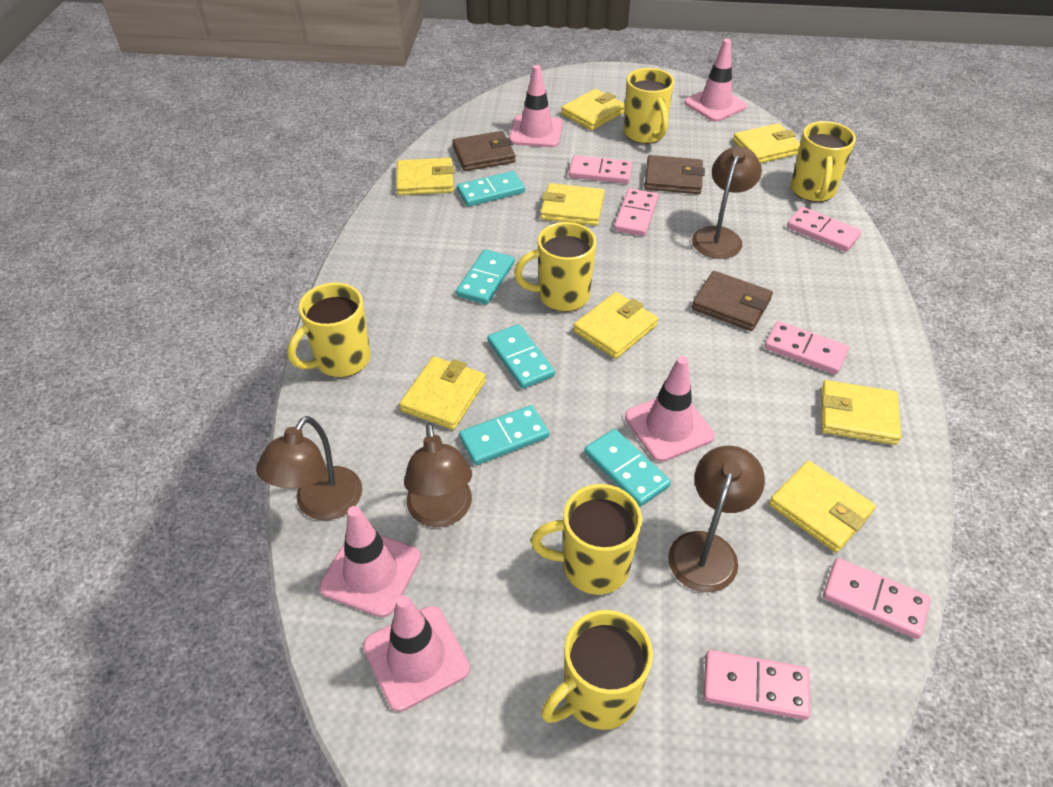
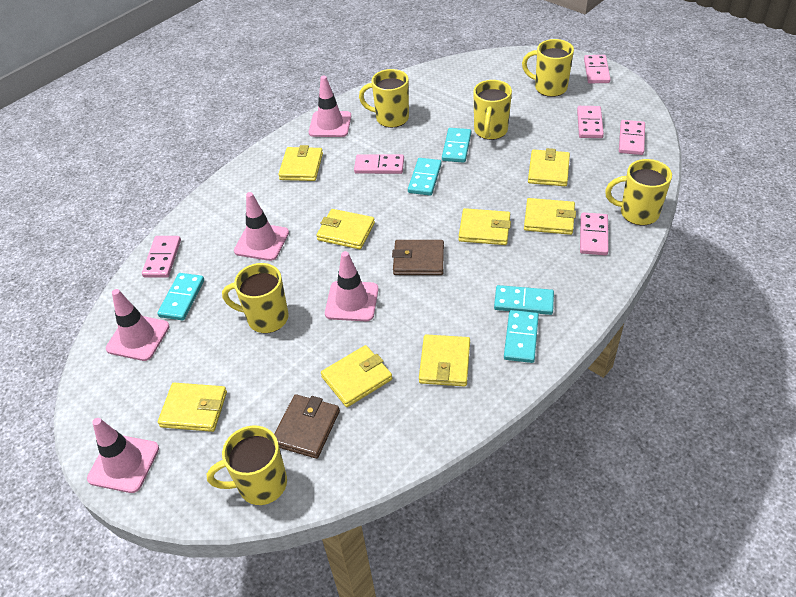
brown lamp: [256,416,362,520] [404,423,472,527] [668,446,765,592] [692,146,762,259] = 4 -> none = 0
brown wallet: [452,131,516,171] [644,155,705,194] [692,271,773,331] = 3 -> [274,394,340,459] [392,240,444,275] = 2

